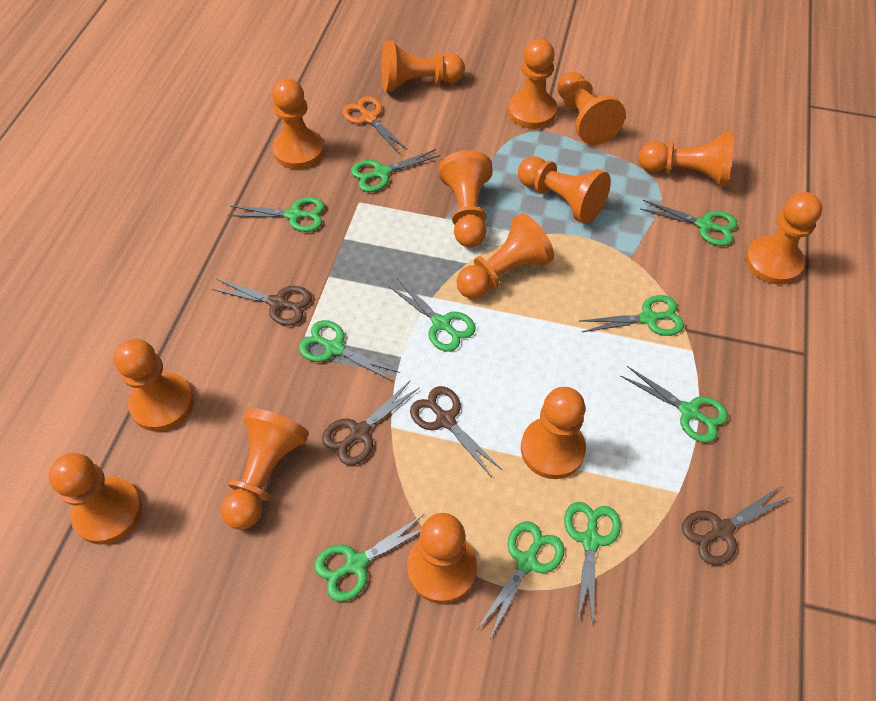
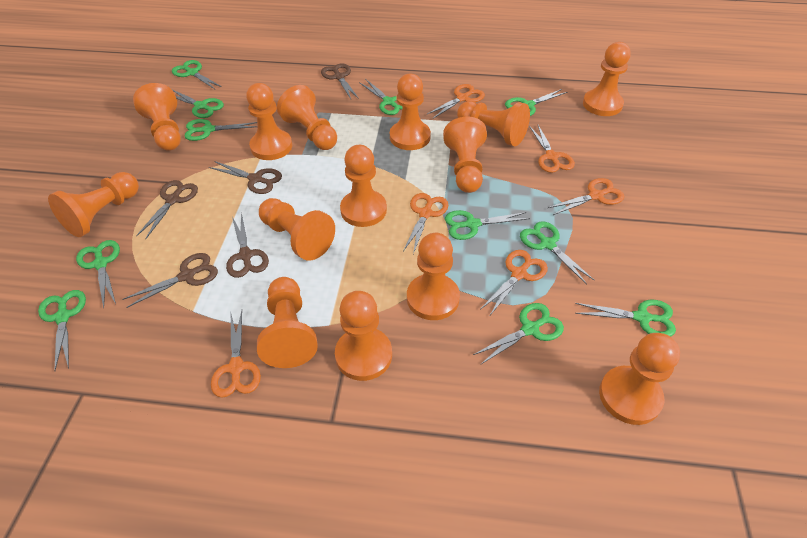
brown scissors: [212,279,312,326] [322,380,420,465] [410,386,502,476] [682,487,790,565] = 4 -> [123,253,218,308] [136,180,198,239] [209,161,282,194] [226,212,269,278] [321,63,359,99] = 5
green scissors: [228,197,325,232] [298,320,400,382] [314,514,424,602] [351,149,441,192] [388,278,476,352] [477,521,564,638] [564,502,621,625] [580,295,684,336] [621,366,728,443] [640,200,738,246] = 10 -> [38,290,86,371] [76,240,120,308] [172,60,222,89] [173,90,224,118] [184,119,257,141] [359,79,403,115] [445,210,530,240] [473,303,564,365] [505,89,568,116] [520,221,595,285] [575,300,676,337] = 11
orange scissors: [342,96,408,154] = 1 -> [211,310,261,398] [403,193,448,254] [427,84,485,118] [480,250,548,317] [529,125,575,173] [547,178,624,215] = 6

